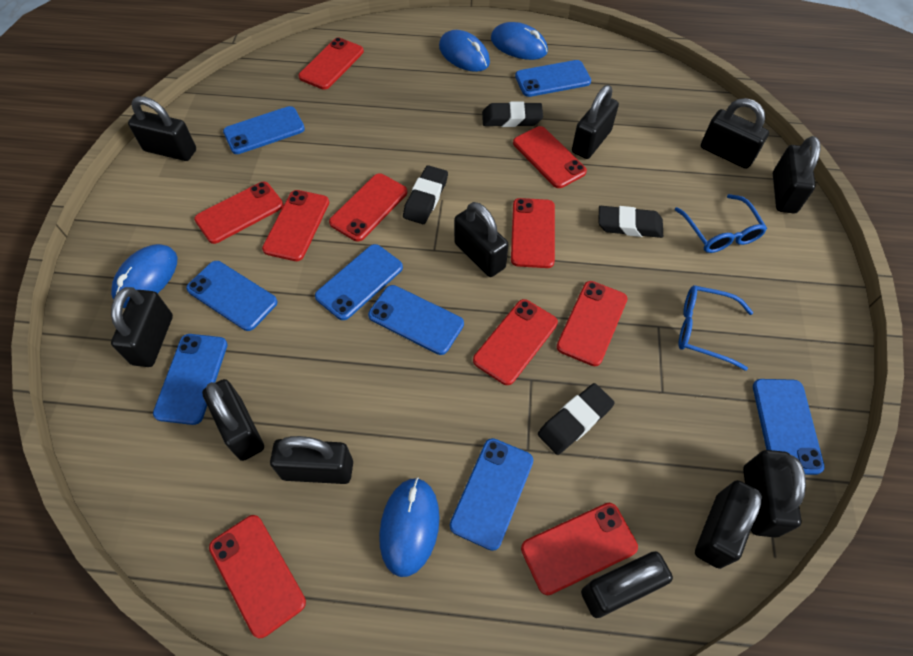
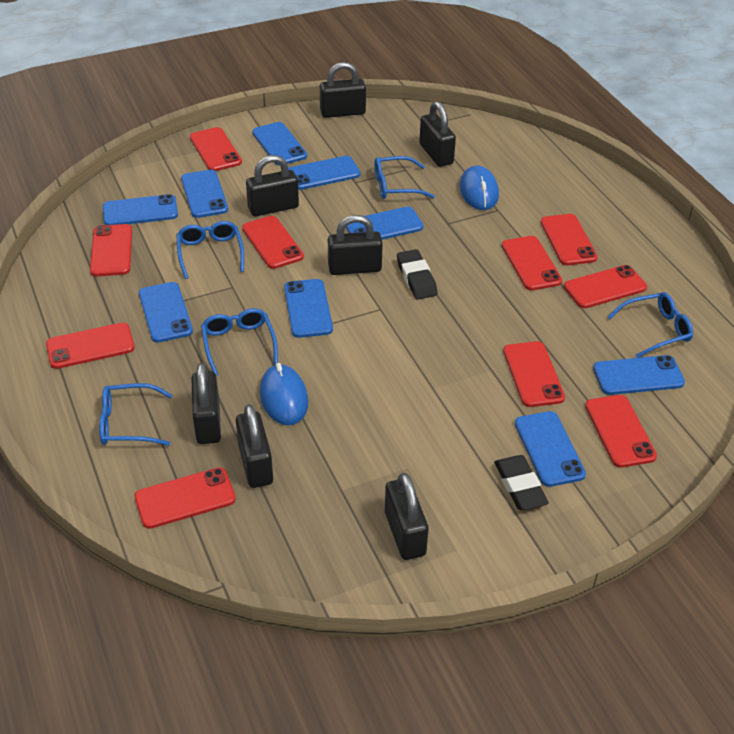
black eraser: [403,165,448,224] [482,101,543,127] [538,383,615,455] [598,206,663,238] = 4 -> [397,249,437,300] [494,455,549,510] = 2
black padlock: [111,287,173,367] [128,96,196,161] [202,379,264,461] [270,436,353,484] [454,202,509,277] [572,85,619,159] [581,551,673,618] [695,480,763,569] [701,98,769,169] [743,450,806,538] [773,136,820,213] = 11 -> [192,363,221,444] [236,404,273,488] [246,155,299,216] [320,62,366,118] [328,215,383,275] [385,473,429,560] [419,101,456,167] = 7
blue glasses: [674,194,767,253] [678,285,753,371] = 2 -> [99,383,172,446] [176,221,244,279] [201,308,278,376] [374,156,435,199] [608,292,693,358] = 5
blue mouse: [111,244,177,308] [379,477,440,577] [439,30,490,72] [491,22,548,60] = 4 -> [260,363,308,425] [459,165,499,210] = 2
blue phone: [153,334,227,425] [186,261,278,331] [223,106,305,154] [315,244,403,320] [368,285,464,355] [450,438,533,551] [515,60,591,97] [753,379,825,475] = 8 -> [103,194,178,225] [139,282,193,343] [181,170,228,218] [252,122,307,166] [284,279,333,338] [288,156,360,190] [346,207,424,240] [515,411,586,487] [593,355,685,395] = 9

